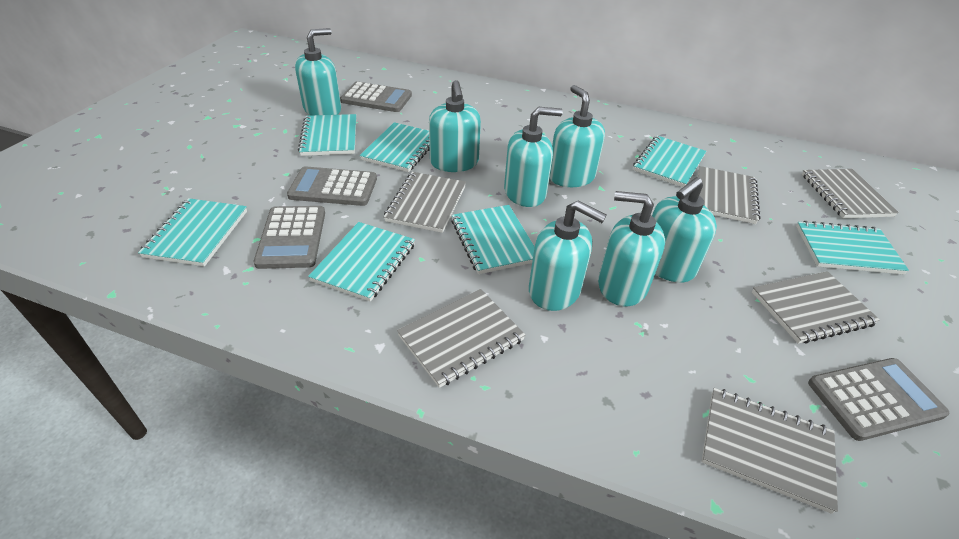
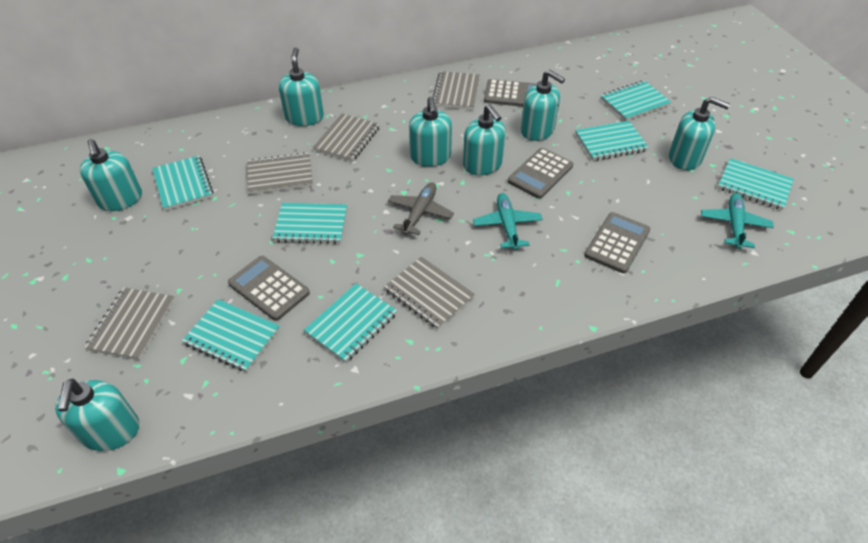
grey notebook: [384,172,466,233] [397,289,526,388] [698,166,761,224] [702,388,838,514] [752,271,880,344] [802,169,899,218] = 6 -> [84,288,175,360] [247,152,313,194] [313,113,380,162] [384,256,475,329] [433,71,480,110] = 5
grey plane: none = 0 -> [388,182,454,235] = 1
turquoise plane: none = 0 -> [473,193,543,250] [701,193,774,249] = 2

